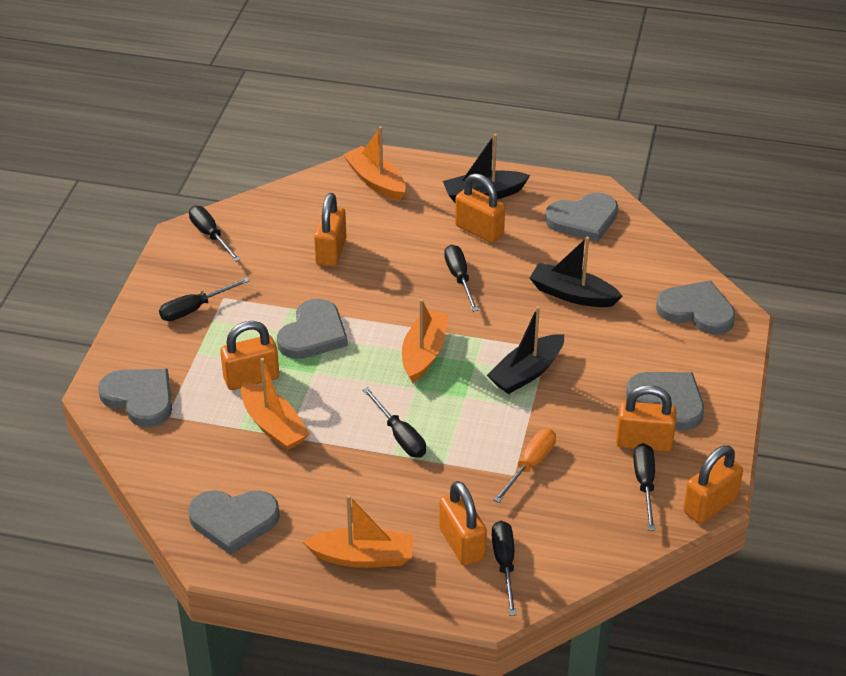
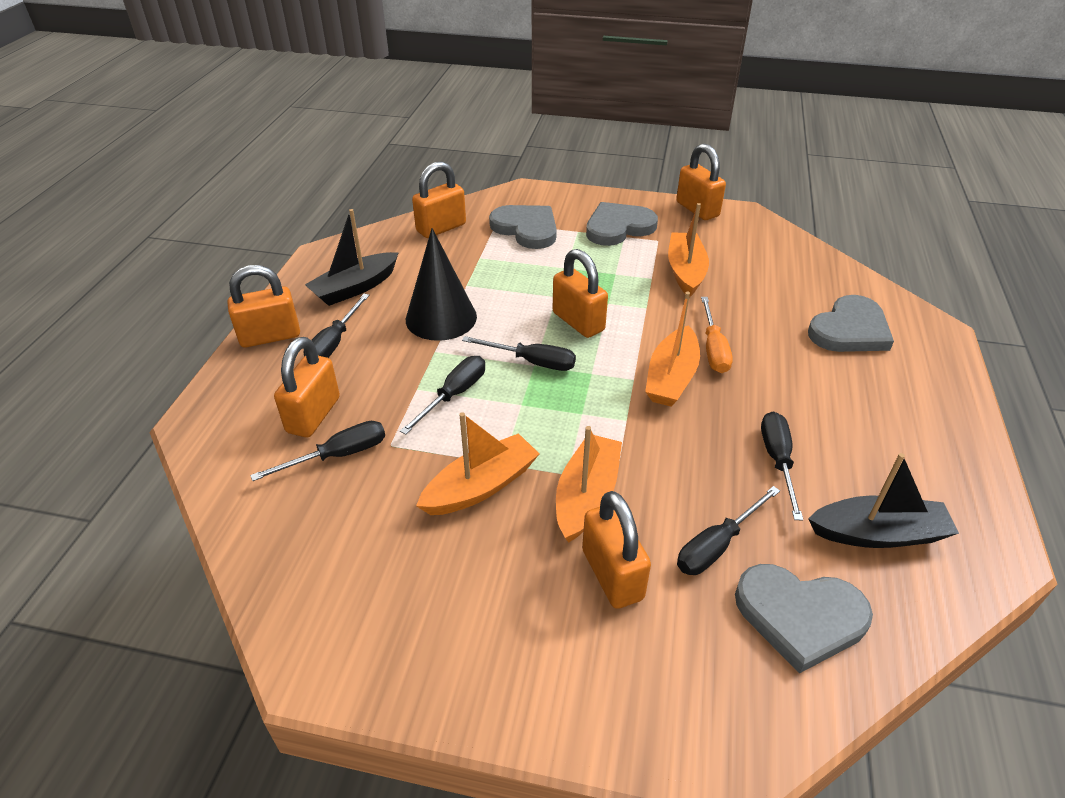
black boat: [443,134,530,203] [487,306,564,394] [530,237,622,307] = 3 -> [305,209,399,306] [808,453,959,548] = 2
black cone: none = 0 -> [406,228,477,341] = 1
grey heart: [98,369,172,427] [188,490,280,555] [277,299,348,359] [545,193,618,242] [626,372,704,430] [656,280,736,335] = 6 -> [489,205,557,249] [586,202,658,246] [735,564,873,674] [808,295,894,352] = 4

